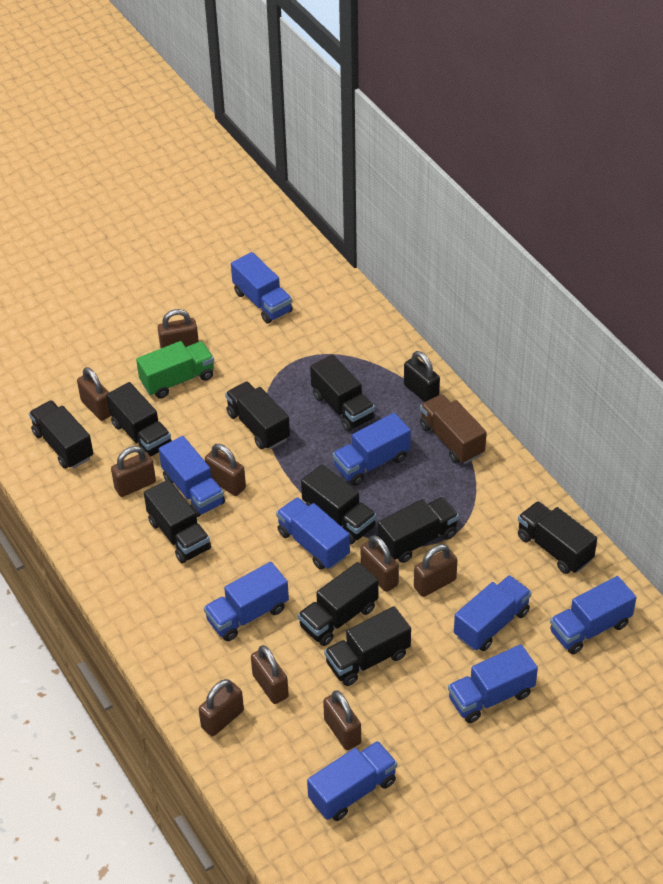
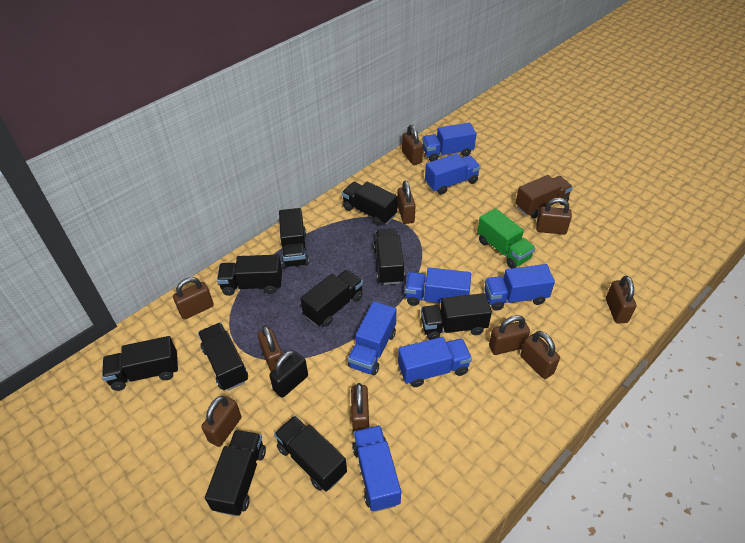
blue truck: [159,436,225,517] [204,562,289,641] [231,252,293,324] [276,497,350,570] [307,741,397,821] [333,413,411,486] [448,644,538,723] [454,575,532,651] [550,576,636,654] = 9 -> [348,301,396,375] [352,425,401,512] [398,337,472,387] [405,268,471,306] [422,123,477,162] [425,153,481,195] [484,264,555,311] = 7
brown padlock: [77,367,111,421] [111,446,156,497] [158,309,199,348] [199,679,244,736] [205,444,246,496] [251,645,289,704] [323,690,361,750] [361,535,399,592] [414,544,457,597] = 9 -> [173,277,214,320] [201,396,241,447] [258,325,283,372] [351,383,369,433] [397,181,416,224] [402,125,423,165] [489,315,530,355] [520,331,560,379] [536,198,572,235] [606,276,636,324] = 10

